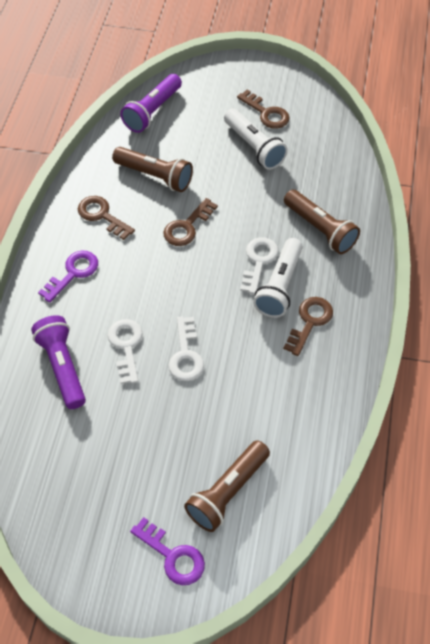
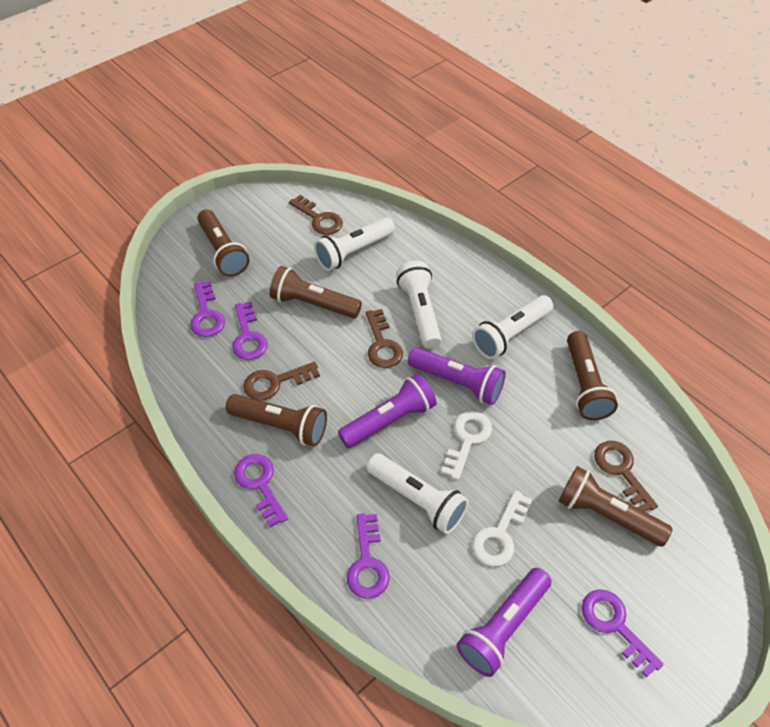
brown flashlight: [112,147,193,192] [184,440,270,532] [284,190,360,254] = 3 -> [197,210,250,276] [226,394,327,446] [270,266,362,318] [559,466,673,547] [567,331,618,420] = 5
purple flashlight: [31,315,86,409] [120,74,182,133] = 2 -> [338,374,437,448] [408,347,506,405] [457,568,551,677] = 3
purple key: [38,251,98,303] [130,517,205,585] = 2 -> [190,281,225,337] [232,302,268,360] [234,454,288,527] [347,513,390,599] [582,589,664,678] = 5
white flashlight: [224,108,288,170] [253,238,303,318] = 2 -> [314,217,395,271] [367,453,469,534] [396,261,442,348] [472,295,553,359] = 4
white key: [108,319,143,384] [169,316,204,381] [240,237,279,294] = 3 -> [441,411,492,480] [472,490,532,566] = 2

